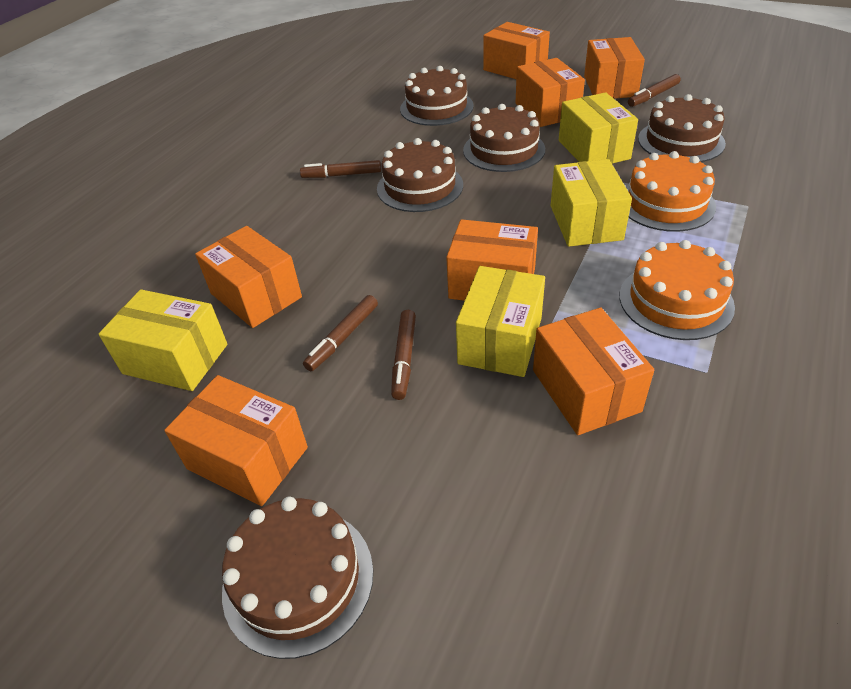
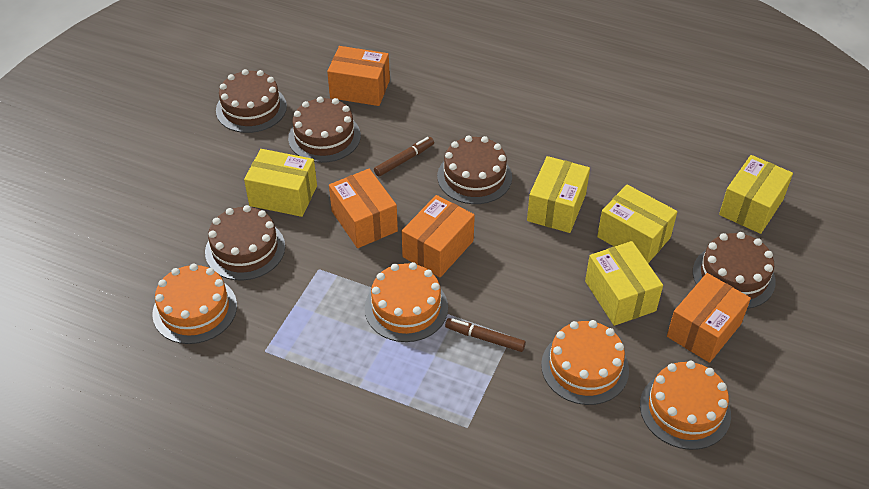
brown marker: [300,160,381,178] [303,295,378,371] [391,310,416,400] [628,74,681,107] = 4 -> [374,137,434,177] [445,318,526,352] = 2
orange box: [164,375,308,506] [195,226,302,328] [446,219,538,301] [483,22,550,79] [515,58,585,127] [533,307,654,435] [584,37,645,99] = 7 -> [327,46,390,106] [329,169,398,248] [402,195,475,277] [667,273,751,363] = 4
orange cake: [620,240,735,340] [626,151,716,232] = 2 -> [152,264,237,344] [365,262,448,342] [541,320,629,405] [640,361,731,450] = 4
yellow box: [99,289,227,391] [456,266,545,377] [551,159,632,247] [559,92,638,164] = 4 -> [244,149,317,217] [527,156,590,233] [585,241,663,326] [597,185,677,263] [719,155,793,234] = 5

